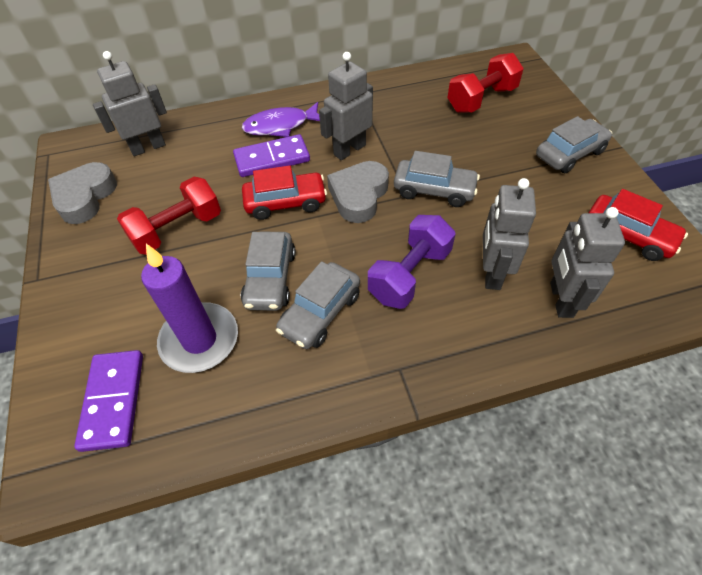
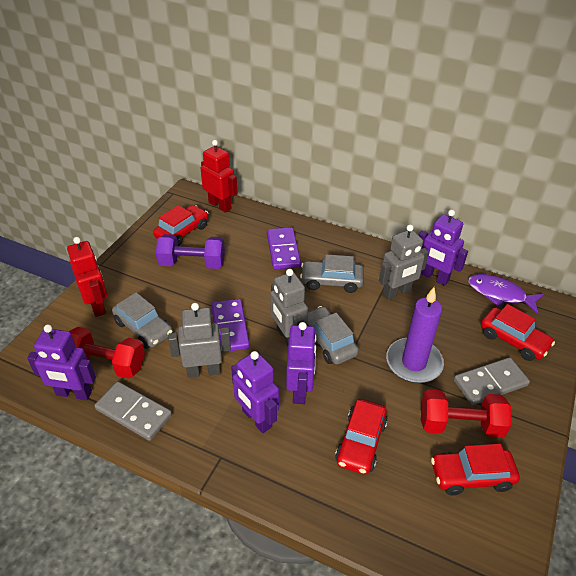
grey car: [241,231,296,311] [276,261,360,349] [394,151,480,207] [536,116,612,174] = 4 -> [112,292,173,349] [300,254,364,293] [307,306,359,365] = 3
grey domino: none = 0 -> [94,382,172,441] [454,357,530,405] = 2
grey heart: [48,162,117,224] [327,161,389,223] = 2 -> none = 0
grey robot: [93,51,167,156] [319,52,373,160] [483,178,536,290] [550,207,625,318] = 4 -> [168,303,231,378] [270,269,308,346] [379,224,429,300] = 3
purple robot: none = 0 -> [27,324,96,400] [231,351,279,433] [286,322,317,404] [419,210,468,286] = 4
red car: [242,166,327,220] [588,189,688,261] = 2 -> [153,205,208,246] [335,399,388,475] [431,444,520,495] [481,304,555,361] = 4
red robot: none = 0 -> [67,237,107,317] [200,140,238,213] = 2

